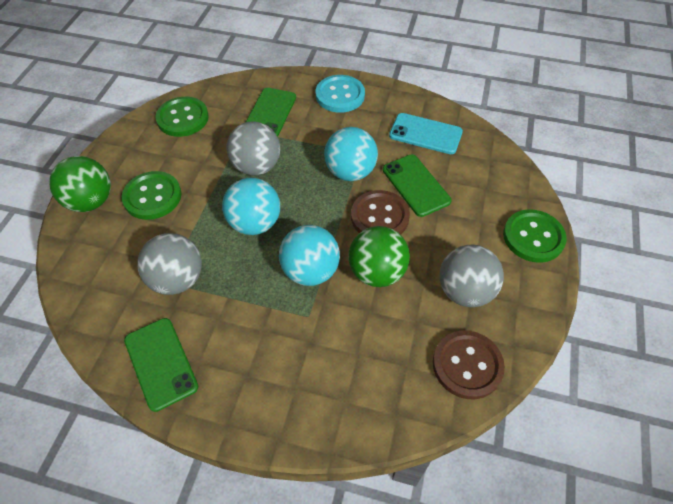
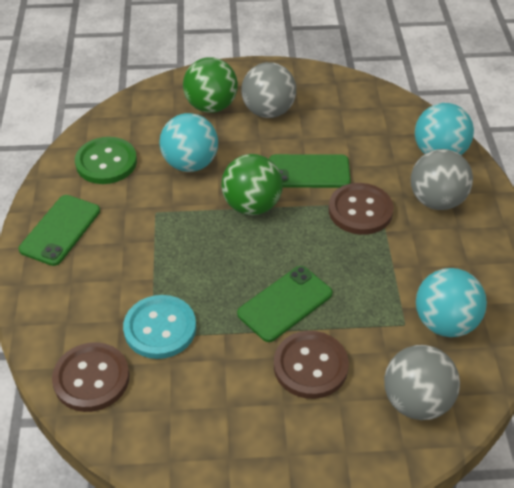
brown button: [351,190,410,235] [433,330,505,399] = 2 -> [52,342,129,412] [274,331,349,399] [328,183,394,235] = 3
green button: [122,171,181,220] [155,97,209,137] [503,209,567,263] = 3 -> [75,137,137,184] = 1
turquoise phone: [389,113,463,154] = 1 -> none = 0

